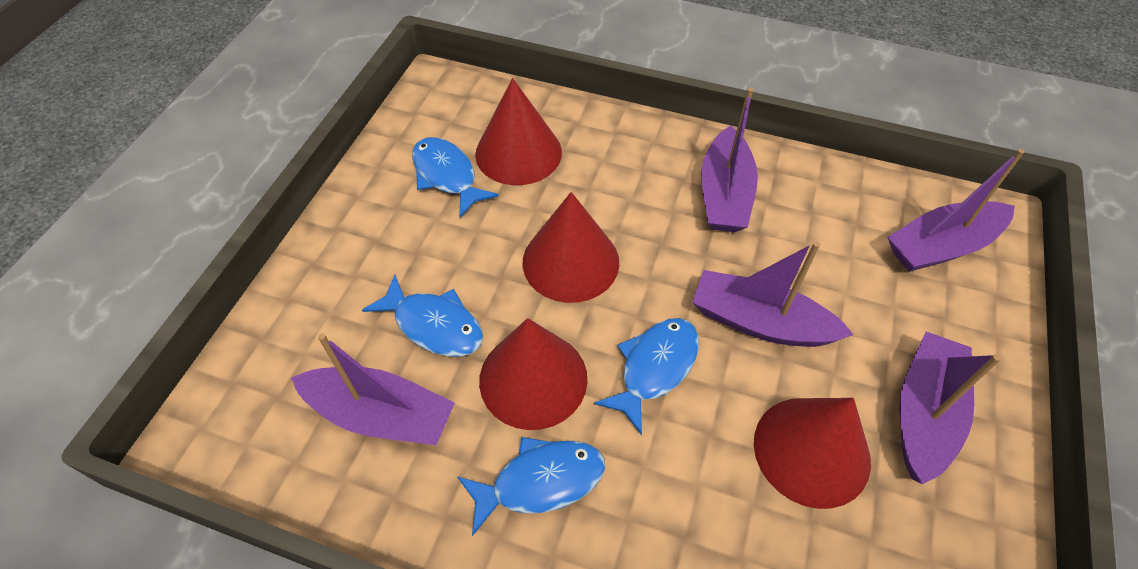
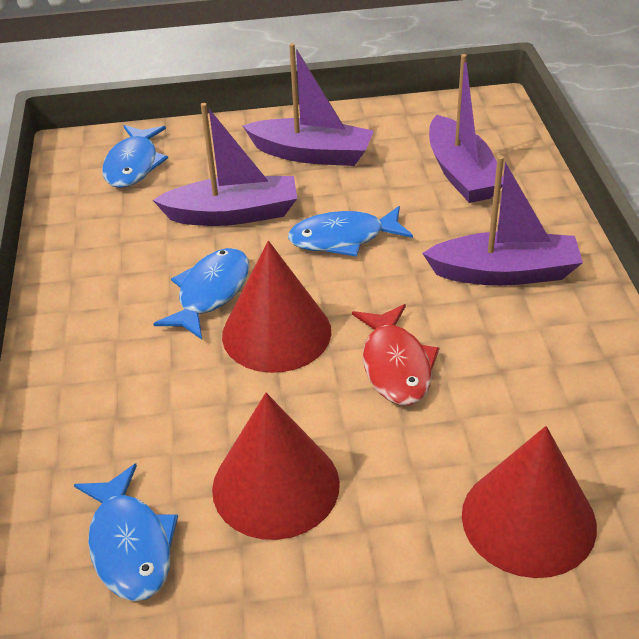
purple boat: [291,333,455,445] [692,241,854,347] [701,87,758,232] [888,149,1025,272] [899,332,1001,484] = 5 -> [153,103,297,226] [242,43,374,166] [422,156,583,286] [429,54,503,203] = 4
red cone: [475,78,562,185] [479,318,588,430] [523,192,619,303] [754,398,871,509] = 4 -> [212,393,340,540] [222,241,331,373] [462,426,597,578] = 3
red fish: none = 0 -> [352,304,439,405] = 1

